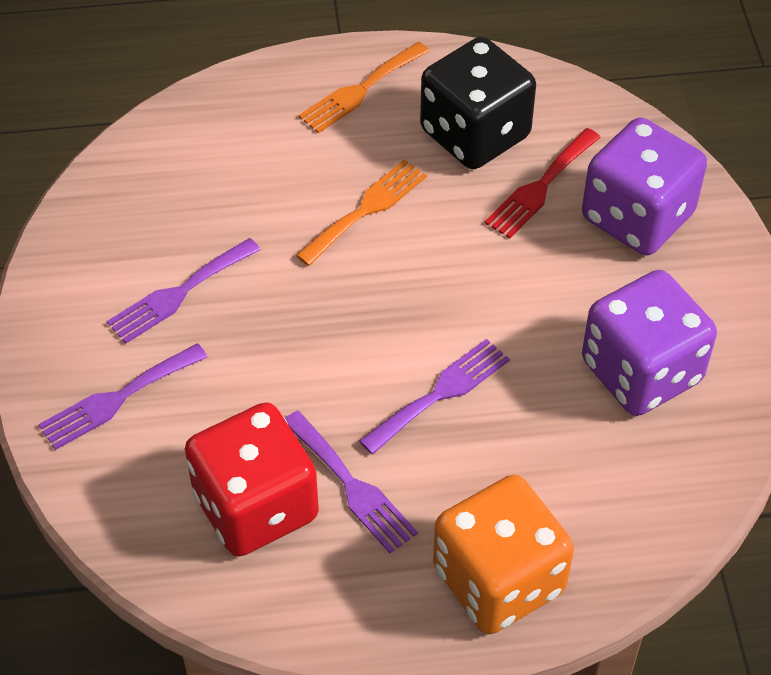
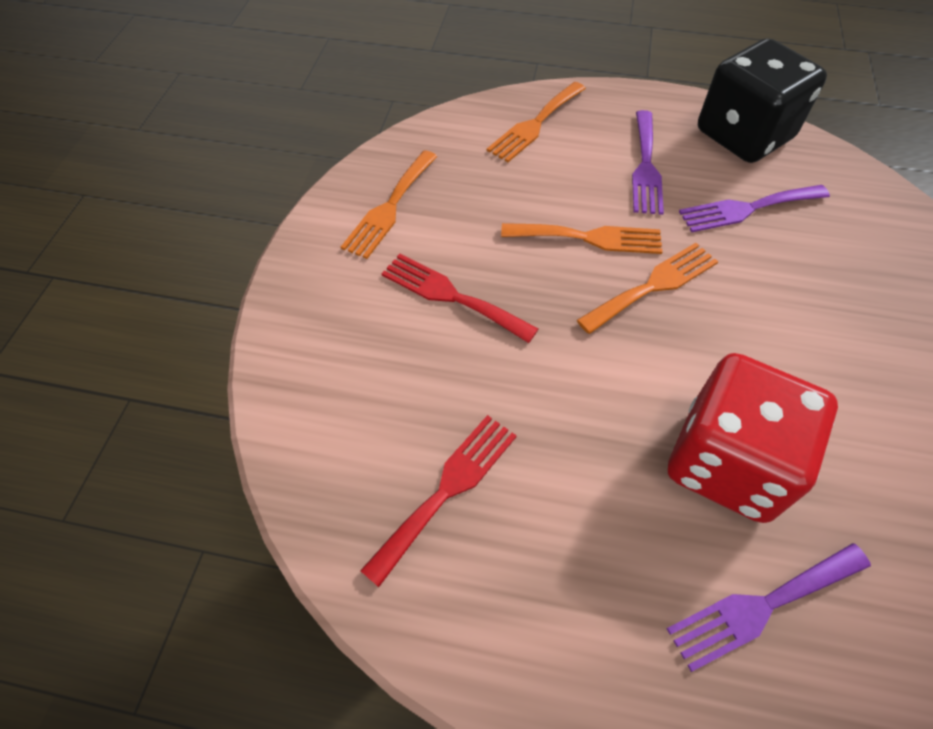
orange dice: [433,475,574,634] = 1 -> none = 0
orange fork: [296,160,427,266] [299,42,430,133] = 2 -> [341,150,438,259] [487,82,586,162] [501,223,662,254] [577,243,718,334] = 4
purple dice: [582,117,707,255] [582,270,717,416] = 2 -> none = 0
purple fork: [38,343,207,450] [107,238,261,343] [285,411,418,553] [359,339,510,454] = 4 -> [632,110,664,215] [666,543,871,672] [679,185,830,232] = 3
red fork: [485,128,601,238] = 1 -> [360,415,517,587] [381,254,538,343] = 2

